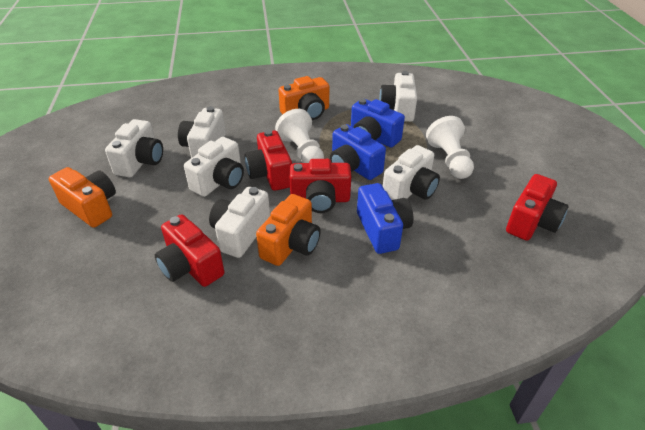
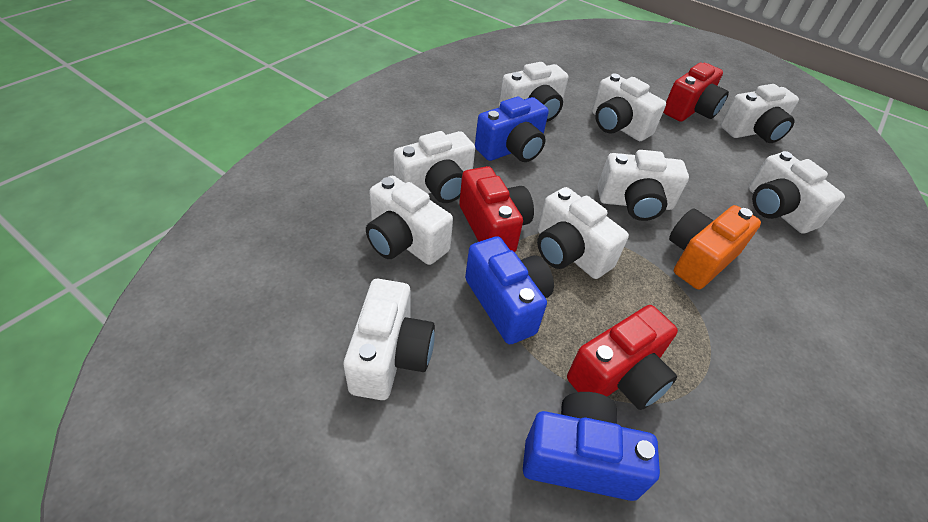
orange camera: [49,167,116,228] [256,194,321,266] [279,76,329,120] = 3 -> [669,205,761,289] = 1
red camera: [155,214,224,287] [245,130,292,191] [289,159,351,213] [506,174,569,241] = 4 -> [459,166,534,252] [567,305,678,410] [663,63,729,122] = 3
white camera: [105,119,163,177] [178,106,226,158] [184,137,244,197] [209,187,270,258] [379,71,417,122] [383,145,440,200] = 6 -> [344,279,435,400] [366,176,453,265] [393,131,475,203] [499,62,569,122] [537,187,629,279] [592,73,666,141] [598,150,689,221] [721,84,799,143] [749,151,845,234] = 9
white pawn: [275,109,324,163] [426,116,474,179] = 2 -> none = 0

